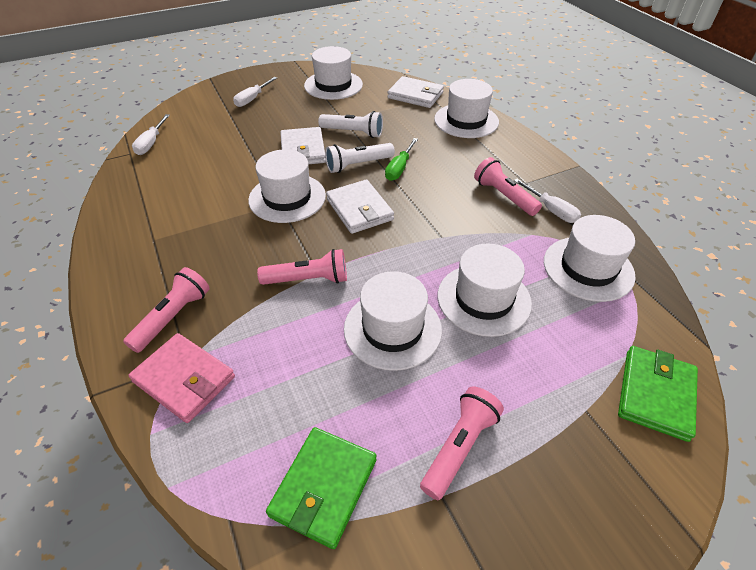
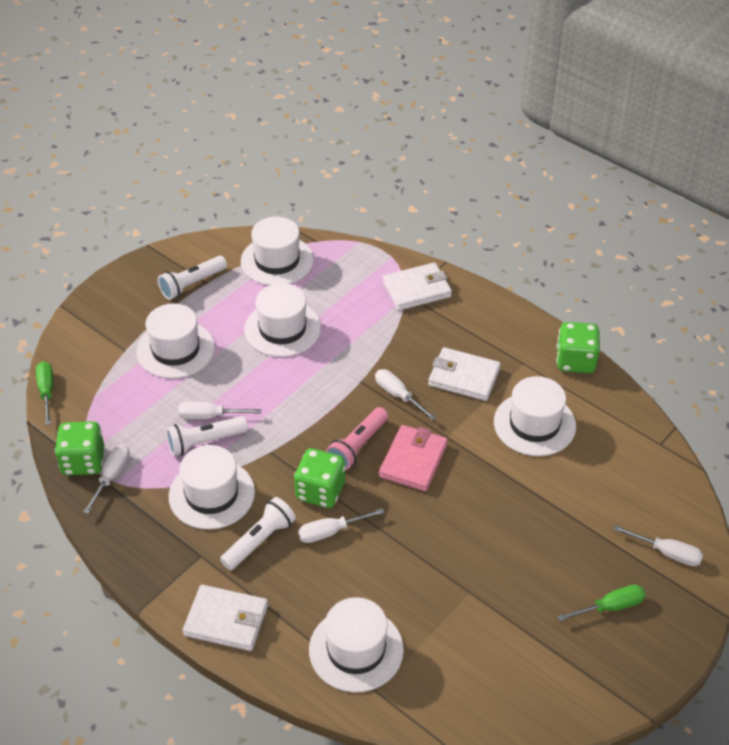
green dice: none = 0 -> [55,421,105,475] [294,448,345,508] [556,322,600,373] = 3
green screwdriver: [385,138,418,181] = 1 -> [36,361,53,425] [557,585,646,621] = 2
green wallet: [266,427,376,549] [618,346,698,442] = 2 -> none = 0
pink flashlight: [123,267,210,353] [257,249,347,285] [420,386,504,500] [474,157,542,216] = 4 -> [326,407,388,470] = 1
white flashlight: [318,111,383,138] [325,143,395,173] = 2 -> [158,256,227,300] [166,416,248,456] [220,497,296,570] = 3
white screwdriver: [132,114,170,155] [233,77,277,107] [514,179,581,223] = 3 -> [83,444,130,514] [178,401,262,419] [298,508,384,543] [375,369,436,420] [614,525,703,566] = 5

